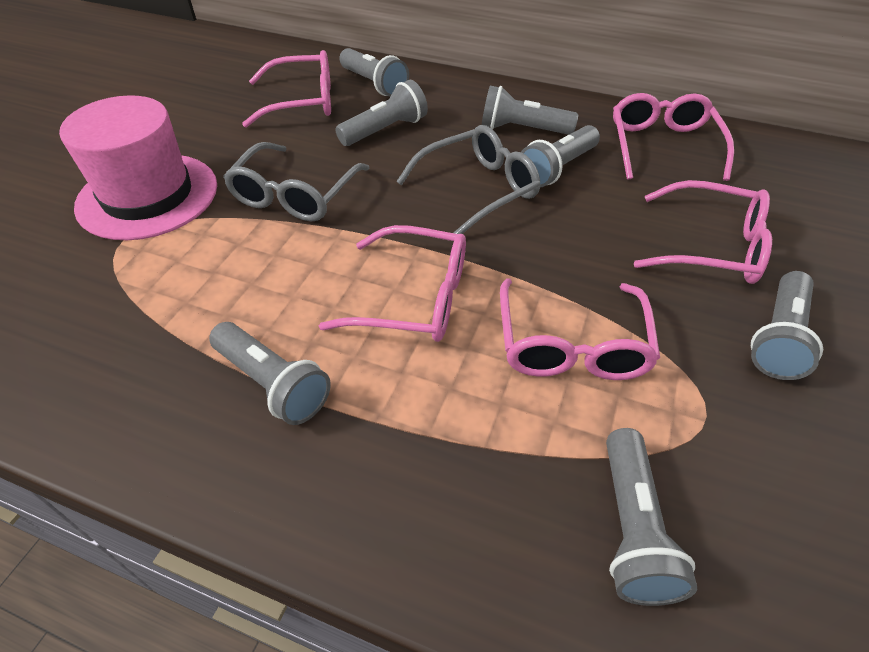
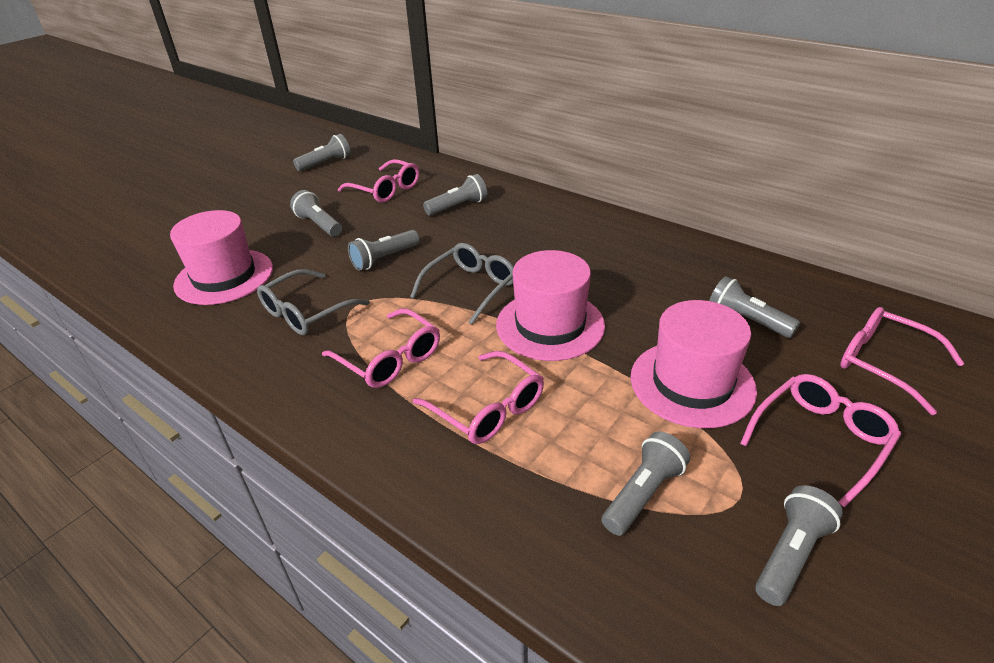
pink hat: [59,95,217,240] = 1 -> [170,210,273,305] [496,250,605,361] [630,300,757,428] = 3

